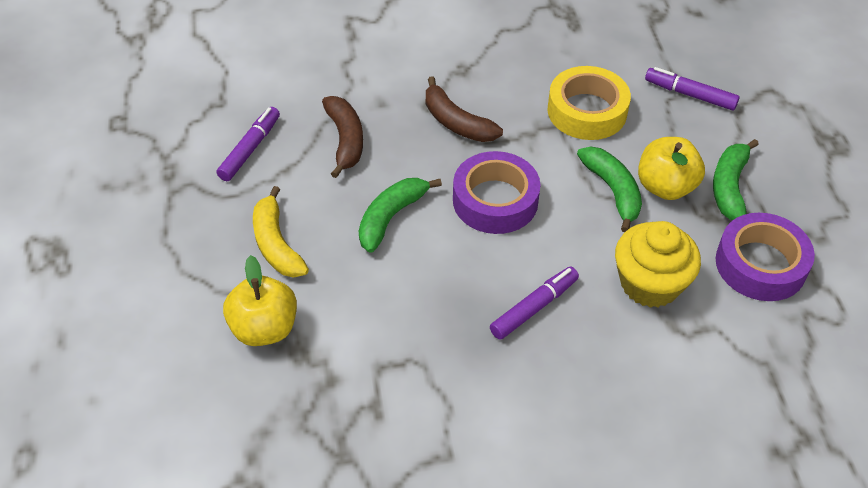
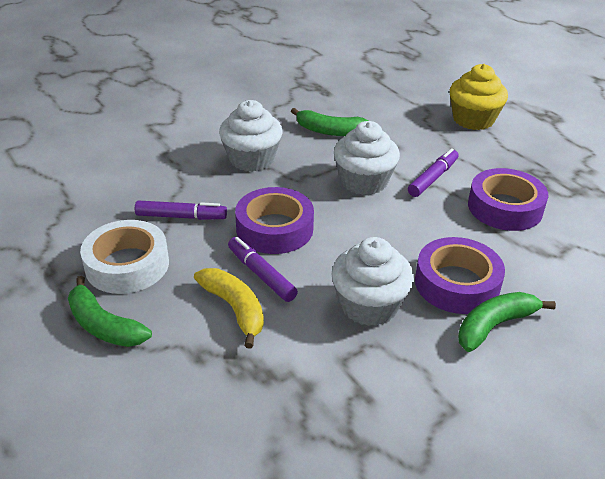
brown banana: [322,96,363,178] [426,76,503,142] = 2 -> none = 0
purple tape: [453,151,541,234] [716,213,815,301] = 2 -> [235,187,314,254] [415,237,505,314] [468,168,548,231] = 3
white cupcake: none = 0 -> [219,100,283,172] [331,237,414,326] [334,121,400,195] = 3
white tape: none = 0 -> [80,220,169,294] = 1
yellow apple: [223,255,297,346] [638,137,705,200] = 2 -> none = 0
yellow tape: [547,66,631,140] = 1 -> none = 0

